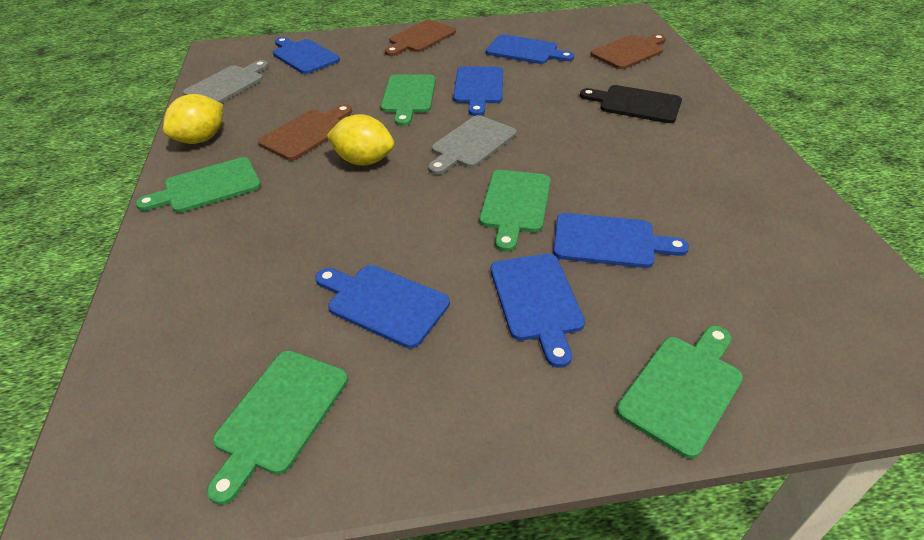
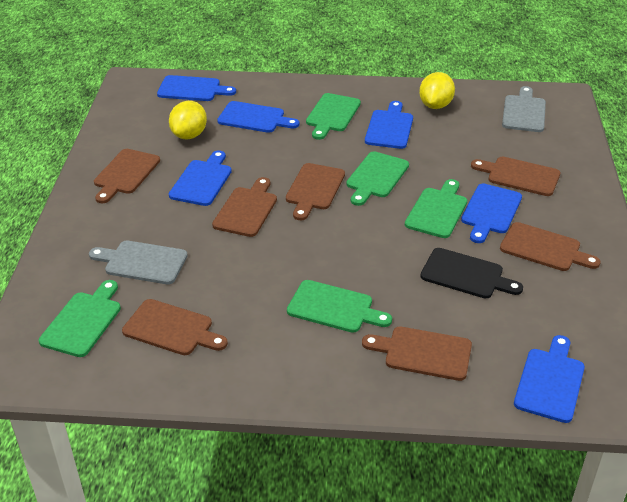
brown cutting board: [258,104,352,160] [385,20,456,56] [591,34,666,69] = 3 -> [94,149,160,203] [122,299,228,355] [212,177,277,237] [286,163,345,220] [362,326,472,381] [471,156,560,196] [500,222,601,271] = 7

